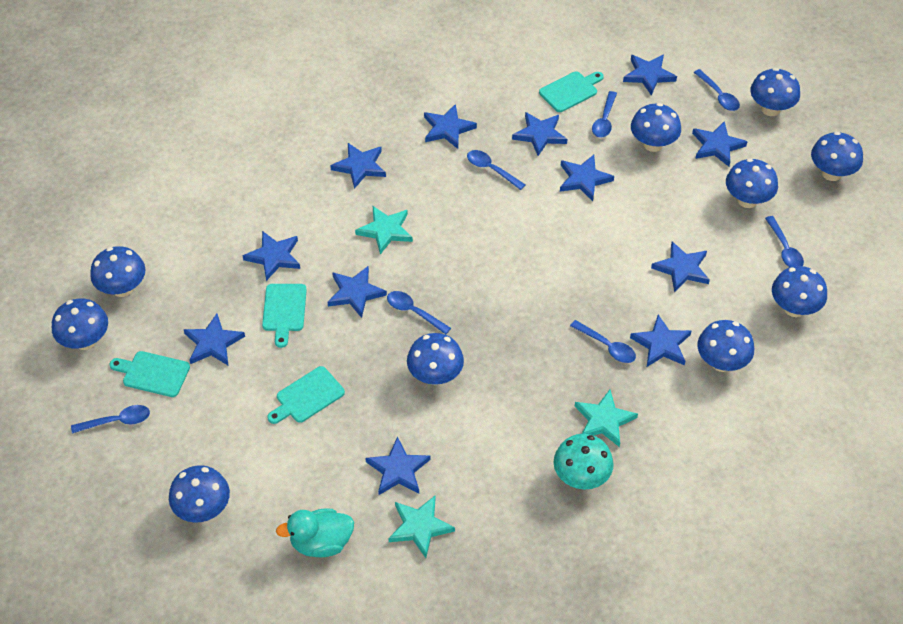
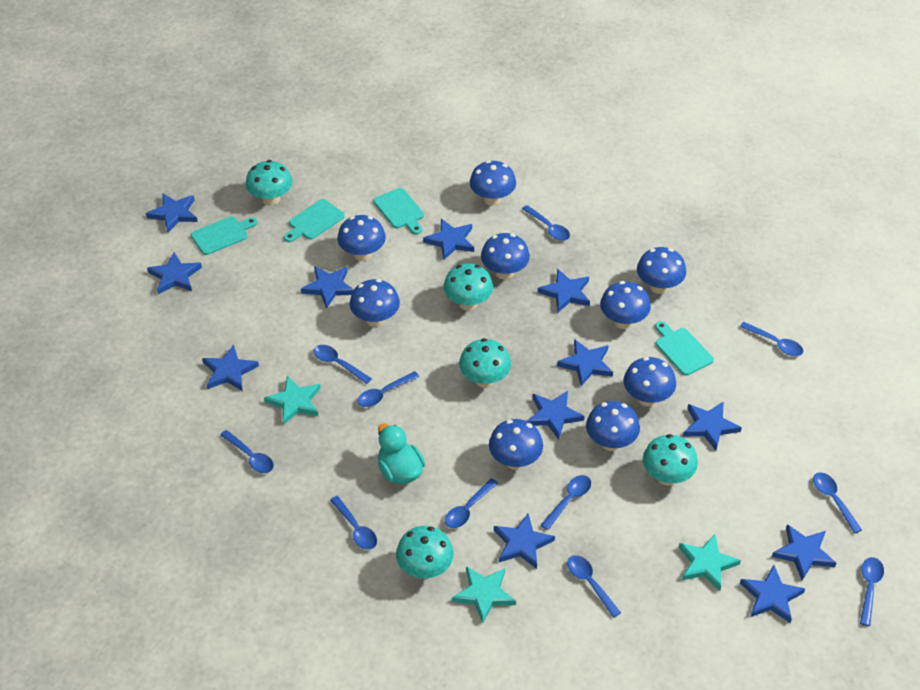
blue mushroom: [52,298,108,350] [90,246,146,297] [169,465,230,523] [407,333,464,385] [631,103,681,152] [697,320,754,372] [726,158,778,208] [750,68,800,116] [772,266,827,317] [811,132,863,181] = 10 -> [337,215,386,261] [350,279,400,327] [470,160,516,206] [481,233,530,280] [489,419,543,470] [586,401,640,451] [600,281,651,329] [623,357,676,406] [637,247,686,294] = 9
blue spoon: [71,405,150,434] [387,291,451,334] [467,150,525,190] [570,320,636,363] [592,91,617,137] [694,69,740,111] [765,216,804,267] = 7 -> [220,430,274,473] [313,345,372,384] [330,496,377,550] [357,371,419,407] [445,478,498,528] [522,205,570,241] [540,475,591,530] [567,555,621,618] [740,322,803,356] [813,472,862,534] [860,557,884,626] = 11
turquoise mushroom: [554,434,614,490] = 1 -> [246,160,292,206] [396,526,454,579] [443,263,493,311] [459,338,511,388] [643,434,698,486] = 5

